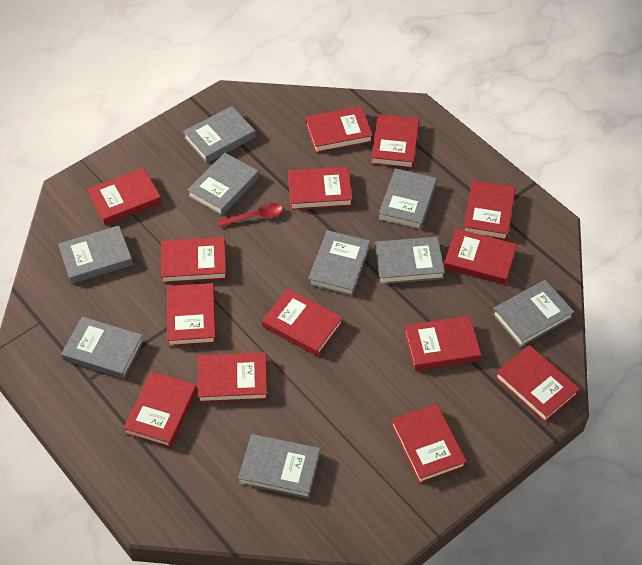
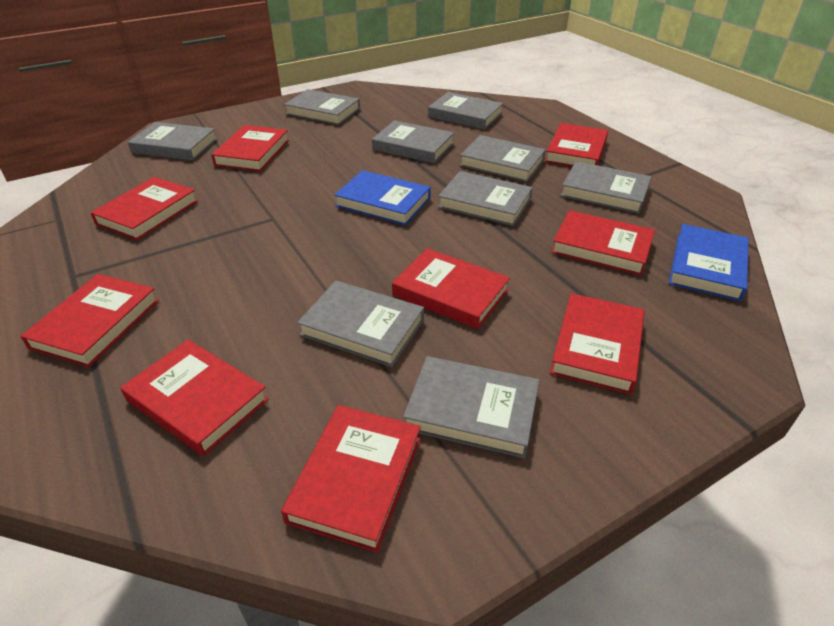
blue book: none = 0 -> [334,170,431,226] [669,224,749,301] = 2
red book: [87,168,162,225] [123,371,197,448] [161,237,227,283] [167,283,216,347] [198,352,267,403] [262,288,343,357] [288,167,353,210] [305,106,373,153] [371,114,419,169] [391,404,467,484] [404,316,481,371] [444,228,517,285] [463,180,516,241] [495,345,580,422] = 14 -> [20,274,159,367] [91,177,198,240] [120,340,269,456] [211,125,289,171] [281,405,421,553] [392,248,510,329] [545,123,608,167] [550,293,645,395] [551,210,655,275] = 9
red spoon: [218,203,283,227] = 1 -> none = 0

